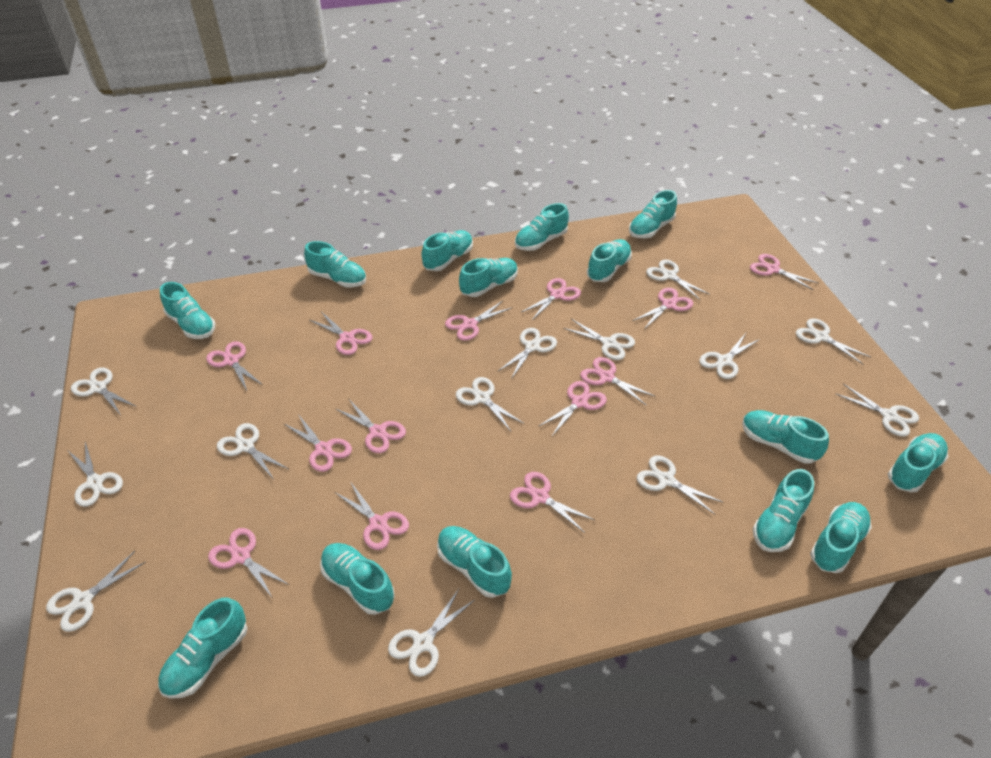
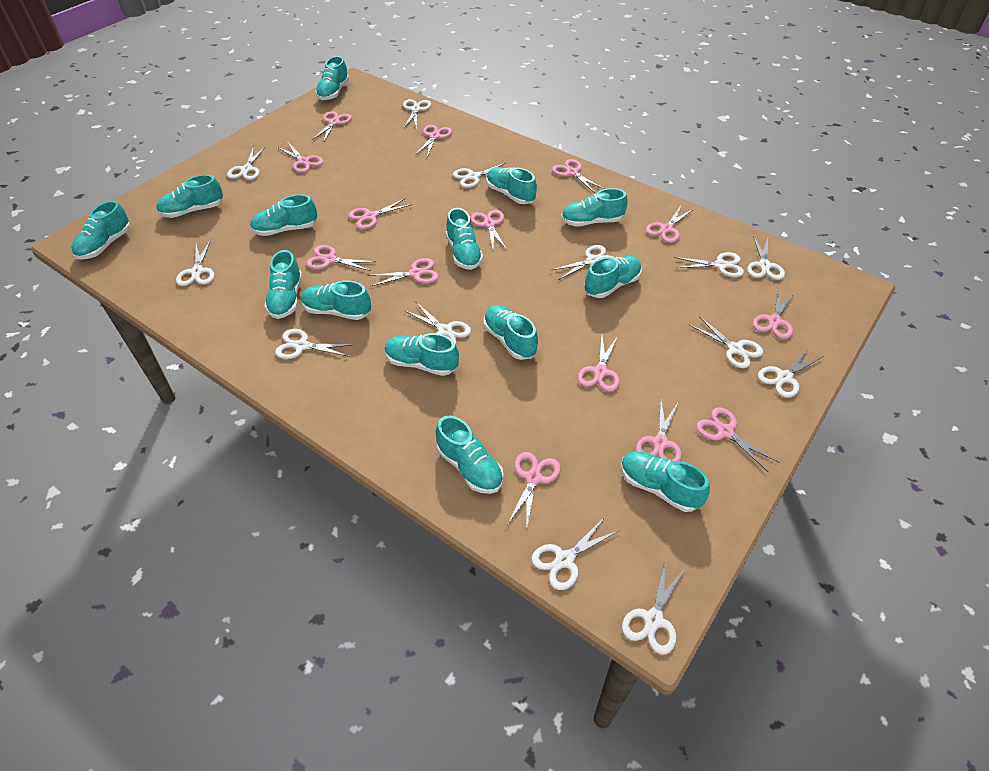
pink scissors: [206,341,263,391] [208,528,289,597] [283,414,352,472] [310,312,372,355] [335,483,409,550] [336,398,406,453] [445,301,513,341] [510,472,595,533] [520,278,581,320] [538,381,607,436] [580,357,656,405] [632,288,693,329] [750,254,818,290] = 13 -> [277,143,324,173] [306,245,376,271] [312,111,352,143] [348,198,412,229] [368,258,439,287] [415,125,452,158] [470,210,507,250] [507,452,561,527] [552,159,604,193] [578,336,620,392] [636,400,682,461] [646,206,694,243] [696,407,778,472] [753,290,795,339] = 14

